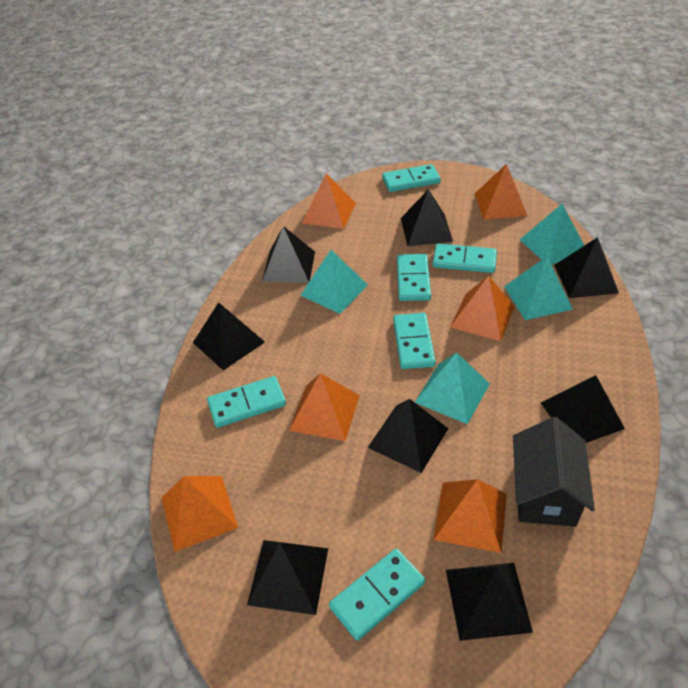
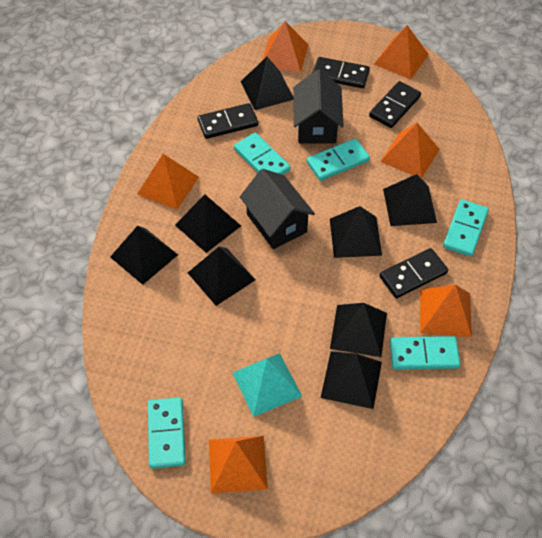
black domino: none = 0 -> [198,103,258,139] [313,57,370,88] [369,81,421,128] [379,248,448,299] = 4
black house: [513,417,595,527] = 1 -> [240,169,315,249] [293,69,344,144] = 2
turquoise domino: [207,376,286,428] [329,548,425,641] [382,164,441,192] [393,313,436,369] [397,254,431,301] [433,244,497,273] = 6 -> [148,397,186,469] [234,133,290,175] [307,138,370,181] [390,336,460,370] [443,199,489,257] = 5
turquoise pyramid: [300,250,368,314] [415,353,490,424] [504,256,573,320] [520,204,585,265] = 4 -> [232,353,302,417] = 1

